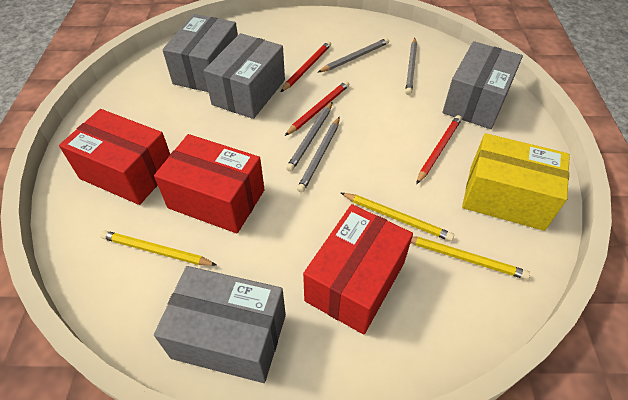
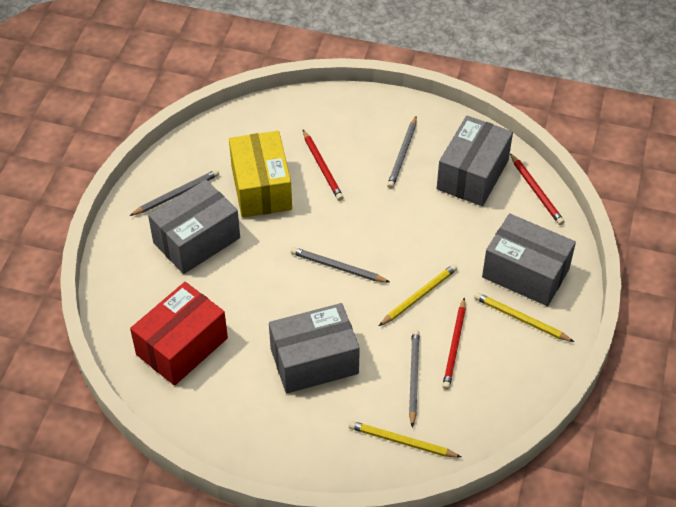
red box: [59,109,170,205] [154,134,265,233] [303,204,413,334] = 3 -> [130,282,228,386] = 1

